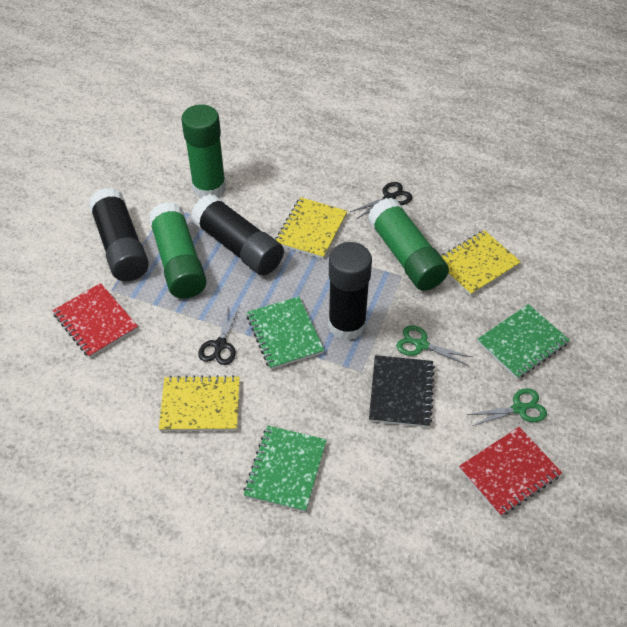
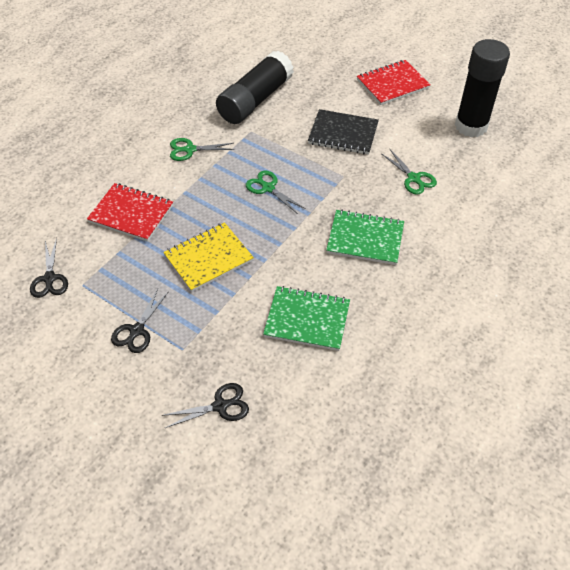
black glue stick: [89,188,149,281] [191,194,284,275] [328,242,372,341] = 3 -> [216,51,294,124] [455,39,510,137] = 2
black scissors: [198,304,239,365] [350,182,412,219] = 2 -> [30,238,68,298] [111,289,169,353] [162,383,249,428] = 3
green glue stick: [148,202,207,299] [181,104,226,198] [368,198,449,291] = 3 -> none = 0
green notebook: [243,425,327,512] [247,296,324,370] [477,304,570,379] = 3 -> [263,286,350,351] [326,209,404,265] = 2
green scissors: [396,325,472,366] [467,388,547,426] = 2 -> [170,138,235,161] [246,171,306,214] [381,150,437,195] = 3
yellow notebook: [159,375,240,431] [275,197,347,259] [441,230,521,296] = 3 -> [163,222,254,292] = 1

